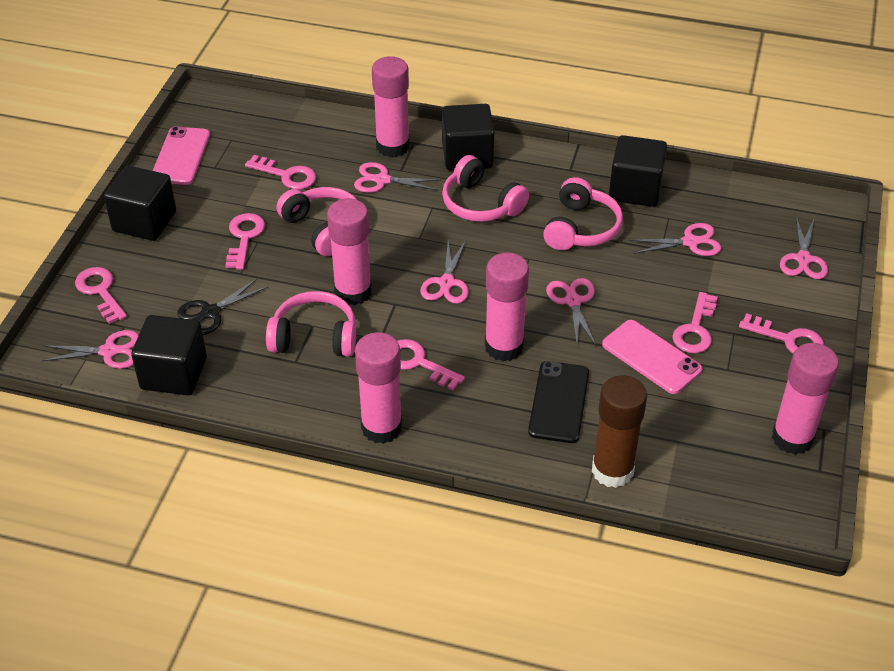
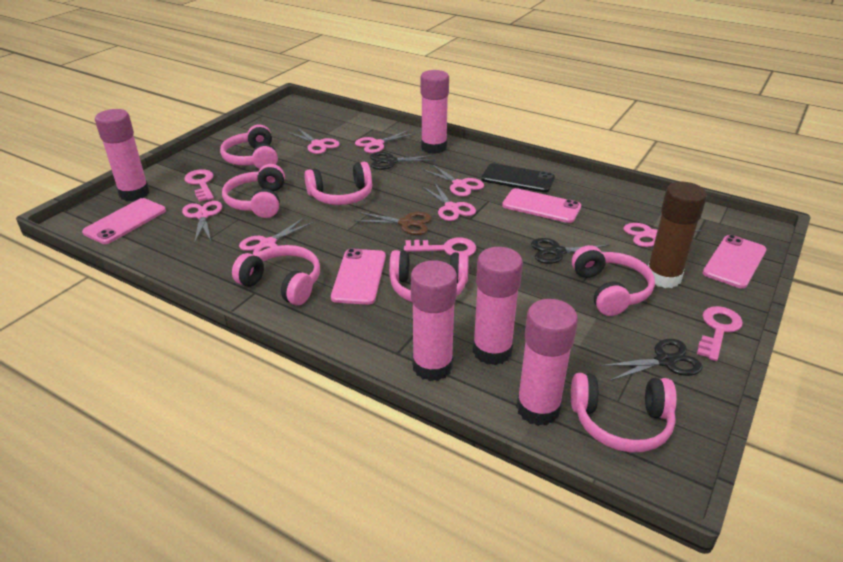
black cube: [104,166,176,241] [131,315,207,395] [442,104,495,171] [609,135,667,207] = 4 -> none = 0
black scissors: [177,278,269,335] = 1 -> [370,152,437,170] [531,238,610,264] [600,339,703,381] = 3
brown scissors: none = 0 -> [354,212,432,235] = 1
pink headphones: [266,291,356,357] [276,187,357,257] [442,155,529,222] [543,177,623,250] = 4 -> [220,125,278,169] [222,164,285,218] [232,245,320,305] [304,162,373,205] [389,250,469,302] [571,373,677,453] [572,245,655,316] = 7
pink key: [75,267,127,324] [225,213,265,270] [245,155,316,190] [397,339,465,391] [672,292,718,353] [739,313,824,354] = 6 -> [184,169,214,202] [404,237,476,256] [697,306,743,361] = 3
pink phone: [153,126,210,185] [602,320,703,394] = 2 -> [82,198,166,244] [331,249,386,305] [502,188,581,223] [703,235,767,289] = 4
pink scissors: [41,330,139,369] [354,162,441,193] [420,240,469,304] [546,278,596,346] [629,223,721,256] [780,217,828,279] = 6 -> [182,201,222,243] [239,218,314,255] [287,128,340,154] [355,130,416,153] [422,164,484,197] [422,182,476,221] [623,223,704,247] = 7

